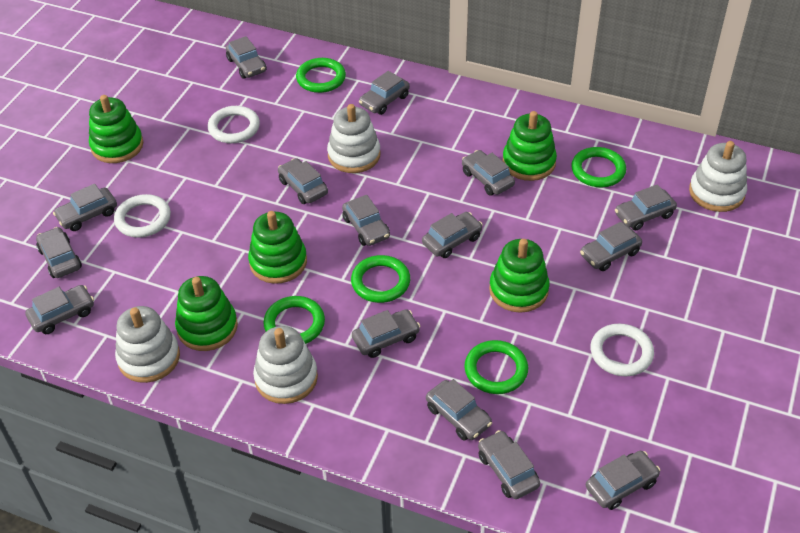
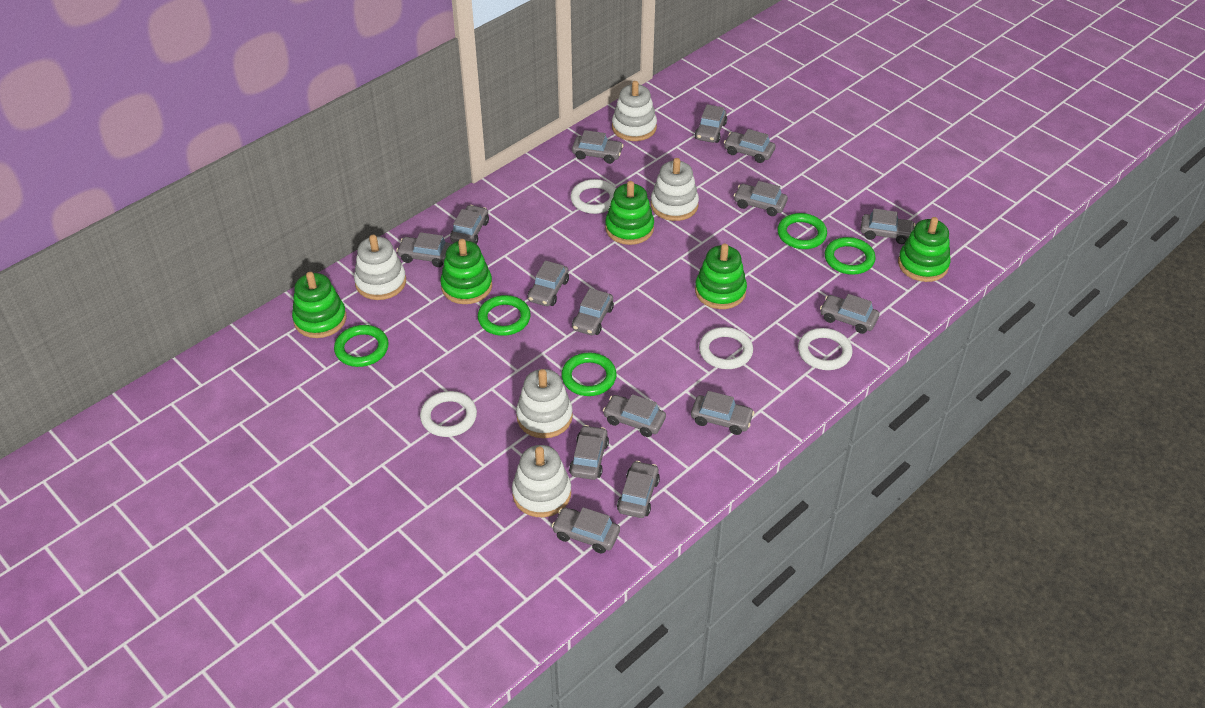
white ring: [114,194,171,238] [208,106,260,143] [590,324,654,376] = 3 -> [420,391,477,437] [570,179,616,214] [699,327,753,369] [798,328,853,370] = 4
white stacking toy: [115,306,180,383] [253,326,318,404] [327,104,381,173] [689,141,747,212] = 4 -> [354,235,406,300] [512,445,571,517] [516,369,573,438] [612,81,657,141] [651,158,699,221] = 5

